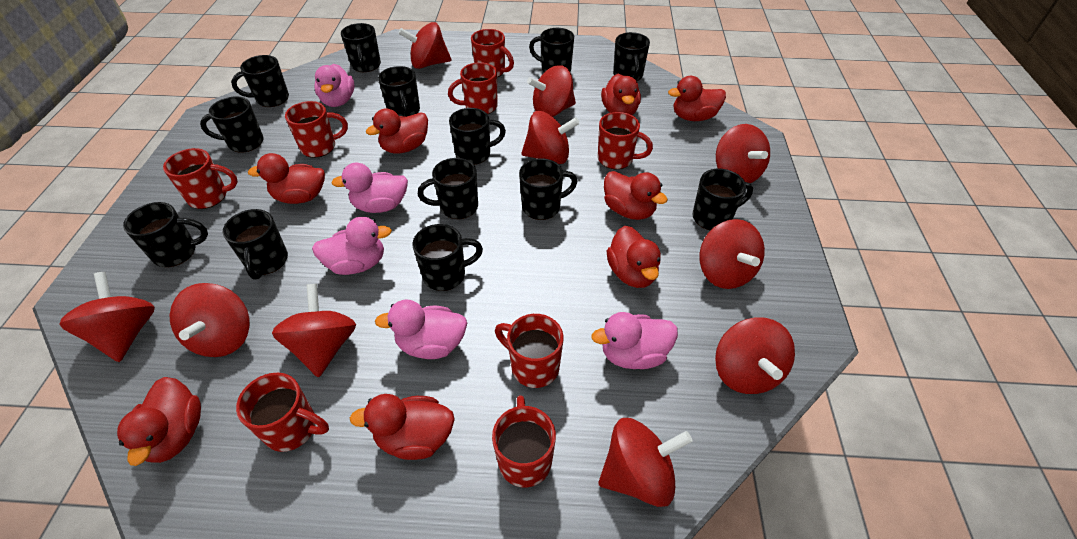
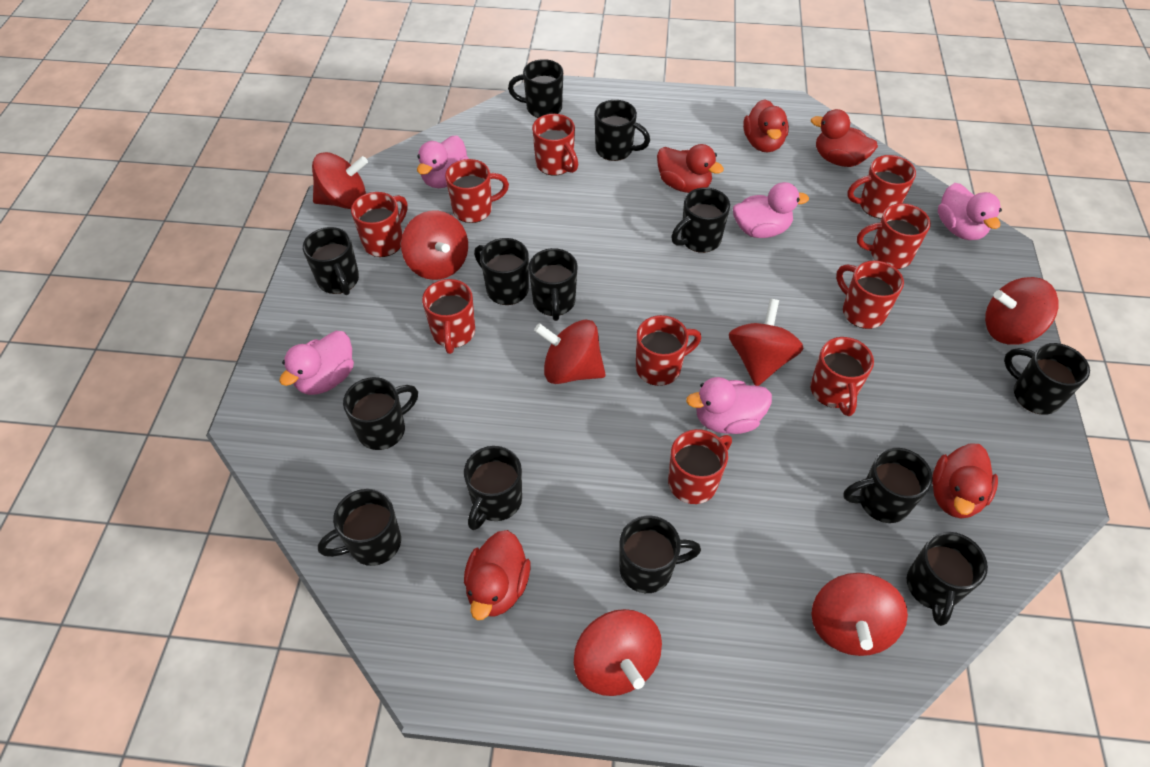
red duck: [117,377,201,466] [248,153,325,204] [350,394,455,460] [366,108,428,154] [601,74,641,115] [604,171,668,220] [607,226,661,288] [668,76,726,121] = 8 -> [464,530,530,620] [657,144,724,193] [743,99,789,153] [811,109,878,167] [932,443,998,518] = 5
red mug: [163,148,238,209] [236,373,329,452] [285,101,348,158] [448,62,498,114] [471,29,514,77] [492,395,556,488] [495,314,563,388] [598,112,653,169] = 8 -> [351,192,407,257] [422,279,475,354] [445,159,509,223] [532,114,578,176] [636,315,701,386] [668,429,732,504] [810,337,874,416] [836,261,904,329] [847,155,916,219] [857,203,931,269] = 10
red spinning top: [59,272,155,362] [170,283,250,357] [272,284,356,377] [398,22,452,69] [522,111,579,164] [527,65,576,117] [598,418,693,507] [699,219,765,289] [715,317,795,394] [716,124,770,183] = 10 -> [312,152,368,209] [401,210,468,280] [534,319,606,384] [574,609,662,696] [729,299,803,386] [811,573,908,656] [985,277,1059,345] = 7

